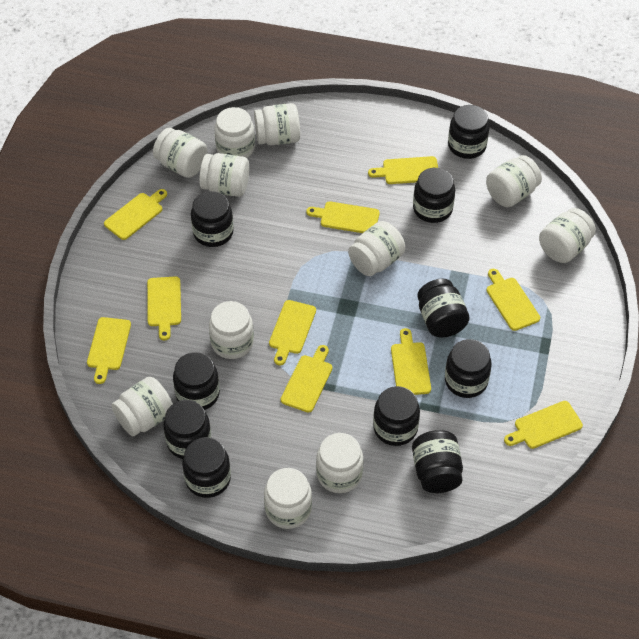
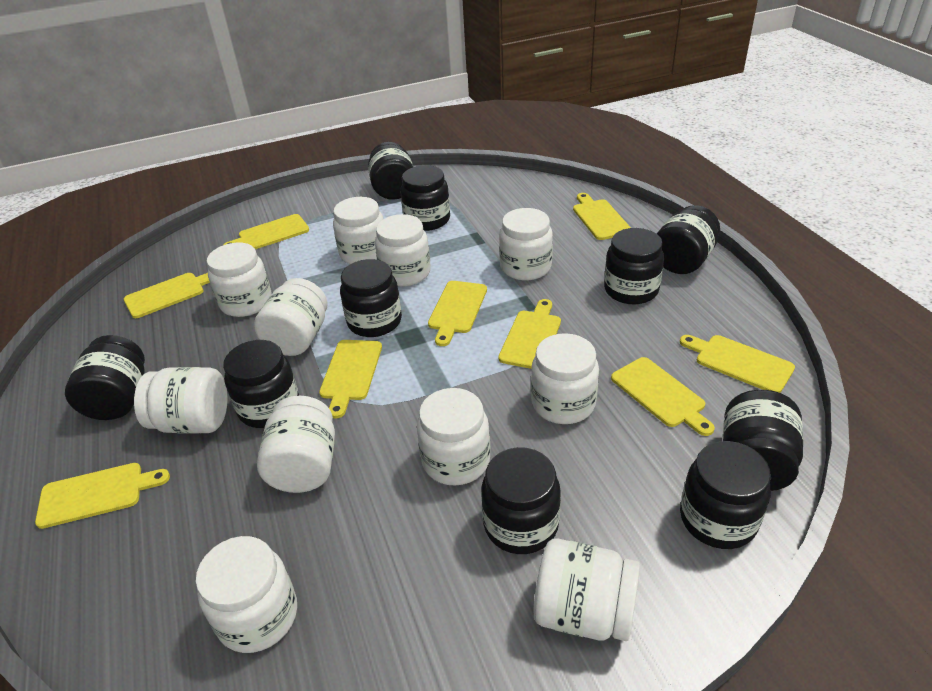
yellow cutting board: [87,317,131,384] [104,189,167,240] [147,276,181,341] [269,300,316,365] [281,345,332,413] [306,201,380,233] [368,156,438,184] [391,328,431,395] [486,269,540,331] [504,401,583,449] = 10 -> [35,463,170,529] [124,273,210,318] [223,214,309,249] [319,340,382,419] [428,281,487,346] [498,299,561,369] [573,193,631,240] [611,357,715,436] [680,335,795,393] = 9

